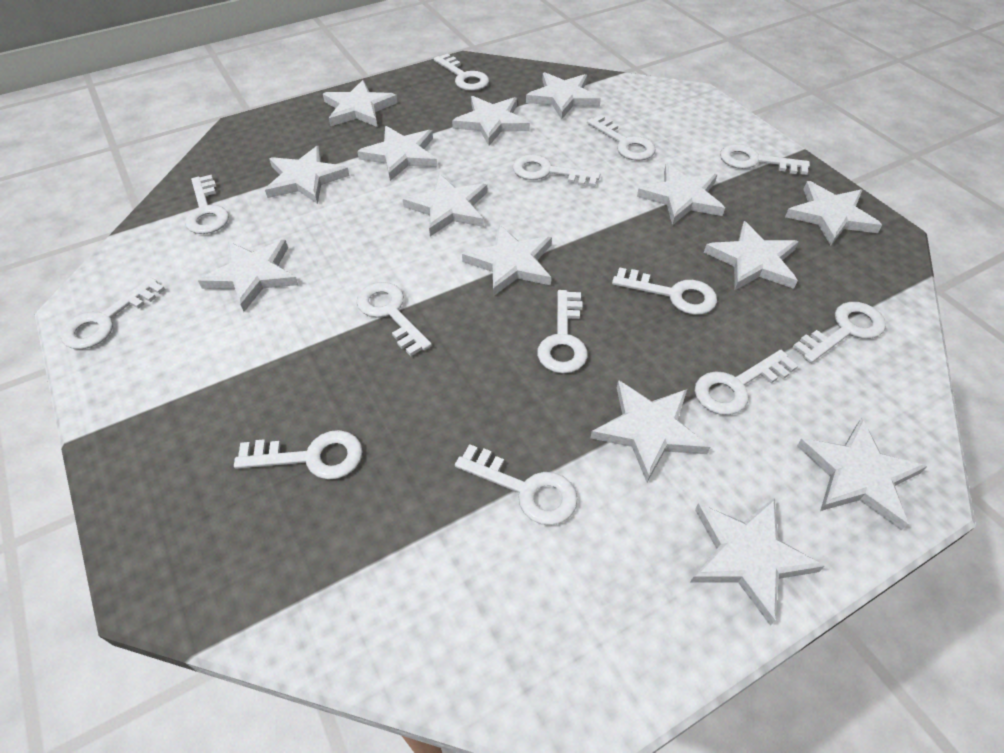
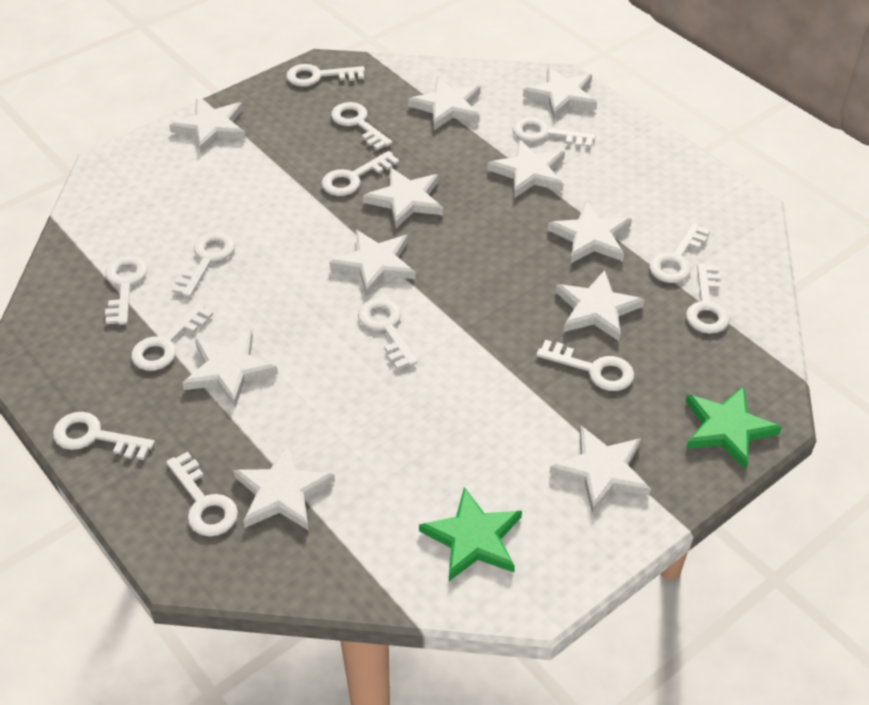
green star: none = 0 -> [419,487,522,581] [685,386,782,470] = 2
white star: [198,240,298,312] [265,146,350,204] [323,80,398,127] [357,126,437,181] [403,173,487,236] [452,96,530,146] [462,224,552,296] [526,72,601,119] [591,380,710,482] [637,164,725,225] [690,498,825,626] [704,221,798,290] [785,181,882,245] [797,418,927,531] = 14 -> [169,99,246,153] [182,330,278,408] [233,443,335,530] [329,230,416,296] [363,167,443,228] [408,77,481,130] [487,139,565,198] [523,67,597,119] [548,201,632,264] [550,426,651,514] [555,270,645,342] = 11

